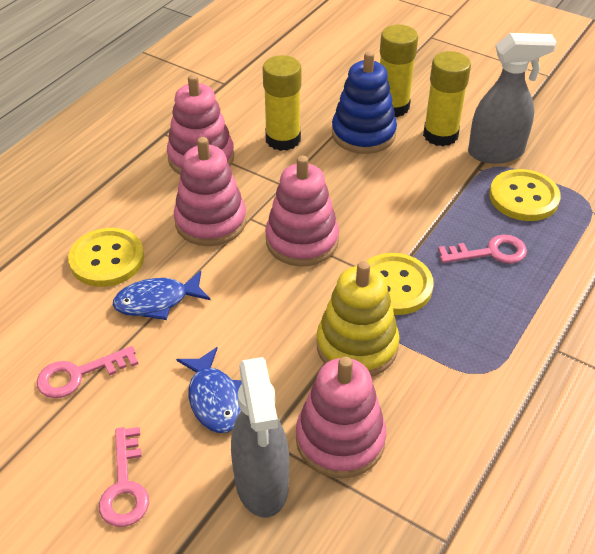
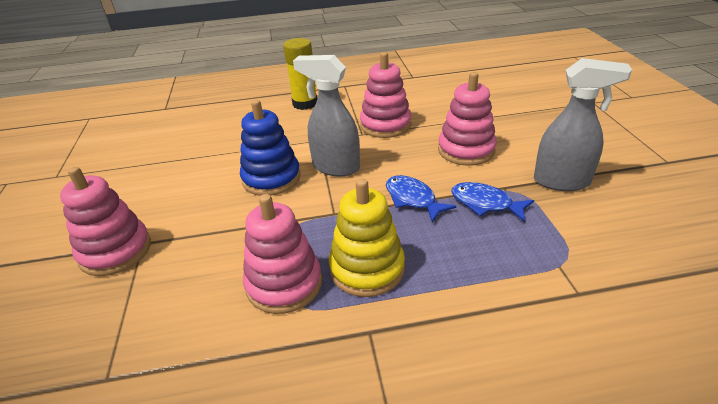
pink key: [36,346,138,398] [99,427,149,527] [438,234,527,264] = 3 -> none = 0
yellow button: [68,228,144,287] [366,253,434,315] [489,169,561,221] = 3 -> none = 0
yellow glue stick: [263,55,302,151] [380,25,418,117] [423,51,471,146] = 3 -> [283,38,317,110] = 1

